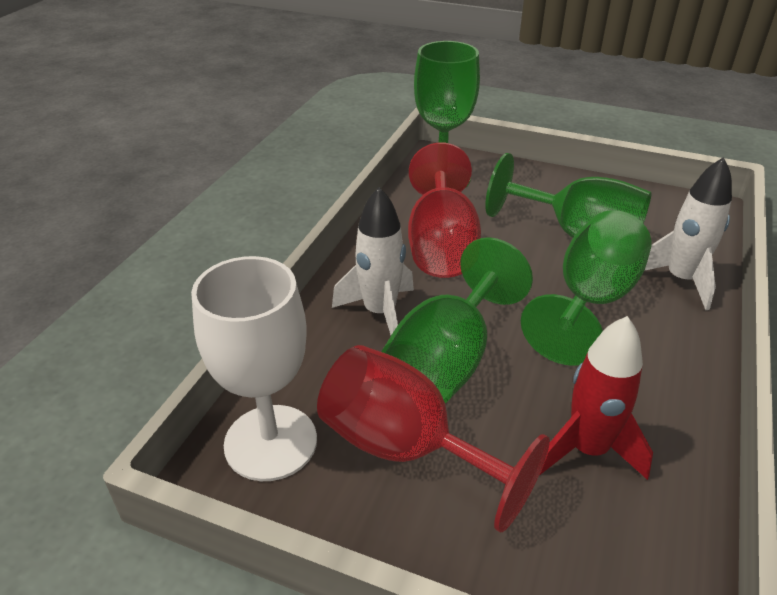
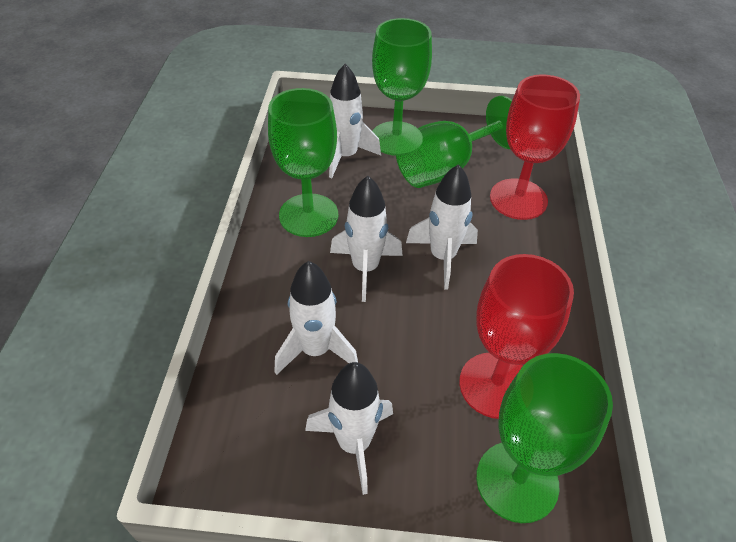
red rocket: [540,316,653,480] = 1 -> none = 0
white goblet: [191,256,317,481] = 1 -> none = 0
white rocket: [332,187,414,335] [644,157,732,310] = 2 -> [274,261,358,375] [305,362,393,495] [329,64,381,178] [330,176,403,302] [406,164,478,289] = 5

